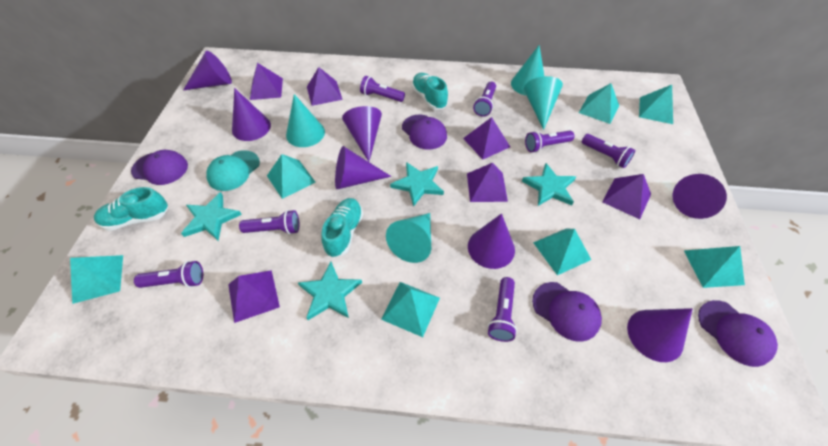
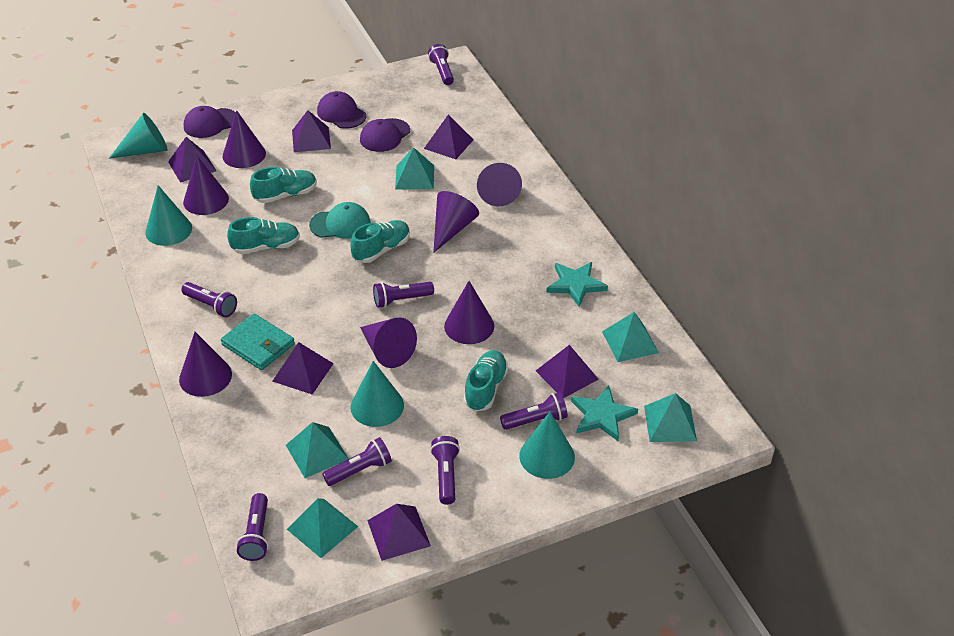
purple cap: [131,150,188,185] [402,115,447,150] [532,282,602,342] [698,300,778,367] = 4 -> [184,106,236,138] [317,91,366,129] [360,118,410,152] = 3
turquoise pyramid: [70,255,123,304] [267,154,315,199] [381,282,440,337] [533,228,591,275] [579,83,619,124] [639,85,673,124] [684,246,745,288] = 7 -> [286,422,349,478] [287,498,358,558] [395,147,434,189] [602,312,659,362] [644,393,697,442] = 5
turquoise shoe: [94,187,168,231] [321,198,363,258] [412,73,448,110] = 3 -> [227,217,300,254] [250,167,317,203] [350,220,410,263] [464,350,509,412] = 4
turquoise star: [181,192,242,241] [298,262,362,320] [390,162,444,207] [522,163,576,206] = 4 -> [546,262,608,307] [571,385,638,441] = 2
turquoise wallet: none = 0 -> [221,313,295,370] = 1

